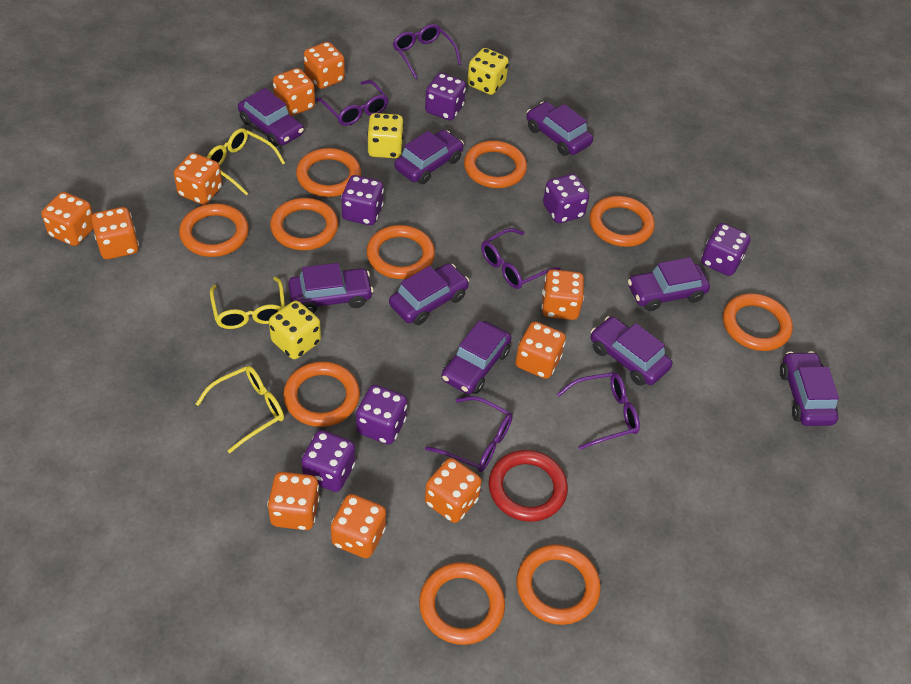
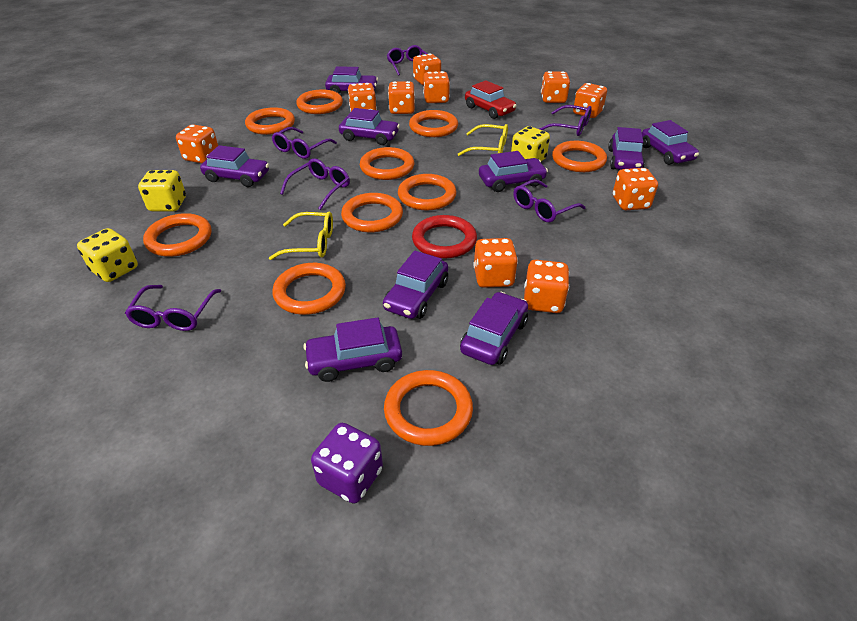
purple dice: [301,430,355,492] [341,175,384,225] [356,385,407,444] [425,73,466,120] [543,174,589,223] [701,223,751,276] = 6 -> [311,423,383,503] = 1
purple glasses: [316,80,388,126] [393,24,461,79] [425,396,513,472] [481,228,561,289] [557,372,640,450] = 5 -> [125,285,221,331] [272,127,337,159] [280,158,350,210] [387,45,428,76] [513,179,586,222] [540,105,592,136] = 6
red car: none = 0 -> [465,80,517,119] = 1
yellow glasses: [196,366,284,453] [207,128,285,195] [210,277,285,329] = 3 -> [269,212,333,260] [458,124,508,156] = 2

